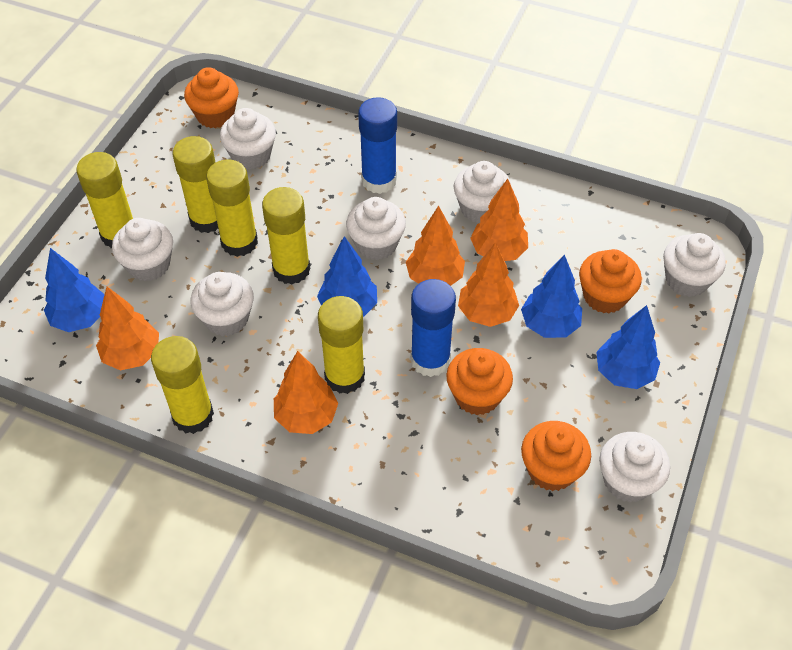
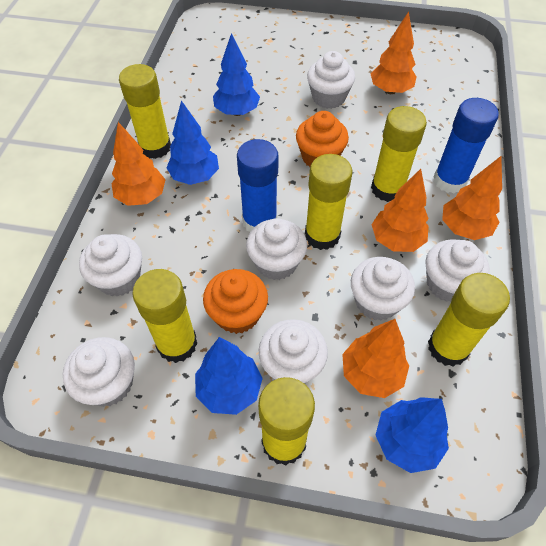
orange cupcake: [184,67,239,128] [446,348,513,415] [521,421,591,491] [579,249,642,313] = 4 -> [203,269,268,334] [296,111,349,167] = 2

